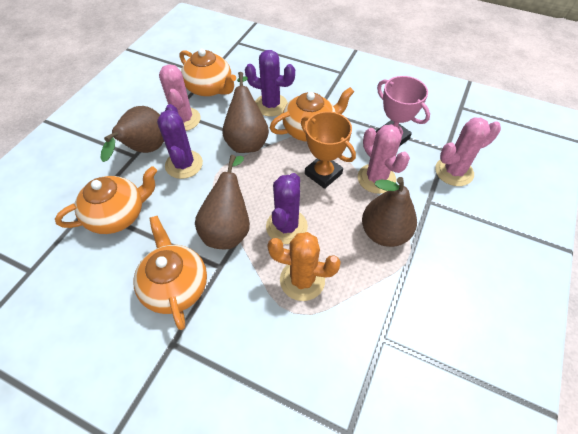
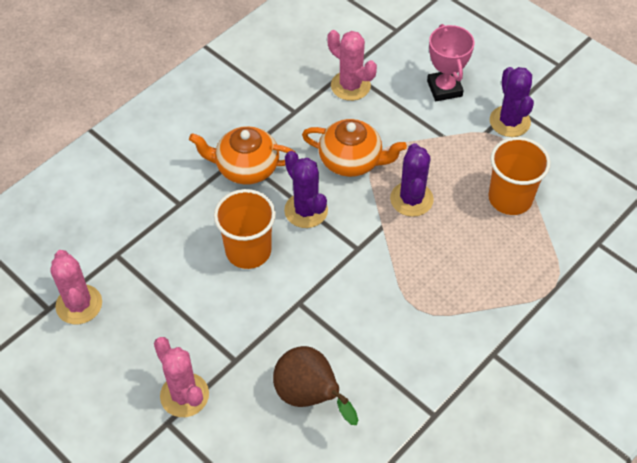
brown pear: [101,106,164,162] [195,155,250,249] [222,72,269,153] [362,177,417,247] = 4 -> [273,346,358,425] = 1
orange cactus: [267,232,341,301] = 1 -> none = 0
orange cup: none = 0 -> [214,189,276,269] [488,137,551,215] = 2
orange teapot: [55,166,157,234] [133,216,207,330] [180,48,236,97] [270,87,354,142] = 4 -> [189,126,296,184] [302,119,407,177] = 2
orange trophy: [301,111,356,189] = 1 -> none = 0

